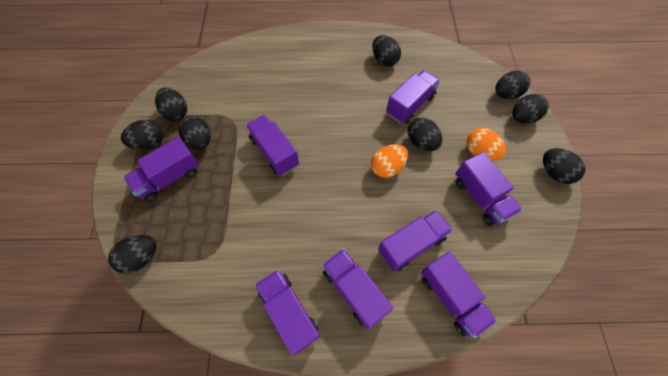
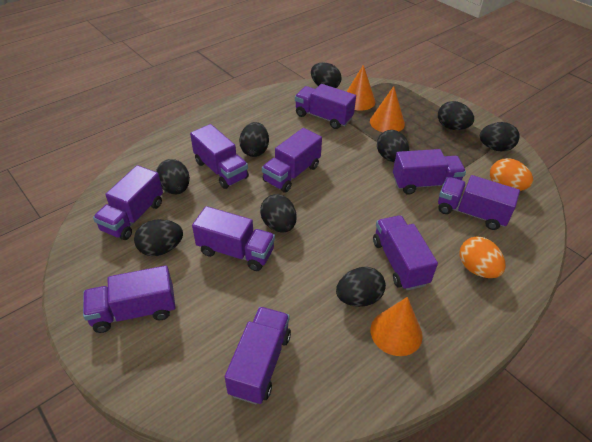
orange cone: none = 0 -> [347,65,375,110] [370,86,405,132] [371,297,423,356] = 3
purple truck: [124,137,199,202] [246,115,299,176] [255,269,320,355] [322,249,394,329] [378,210,453,271] [386,70,440,124] [421,252,497,338] [455,152,522,226] = 8 -> [83,265,176,333] [93,165,163,240] [190,124,249,189] [192,206,275,271] [225,307,291,405] [262,128,322,193] [295,84,356,129] [373,215,438,290] [393,149,466,195] [438,175,520,230] = 10

